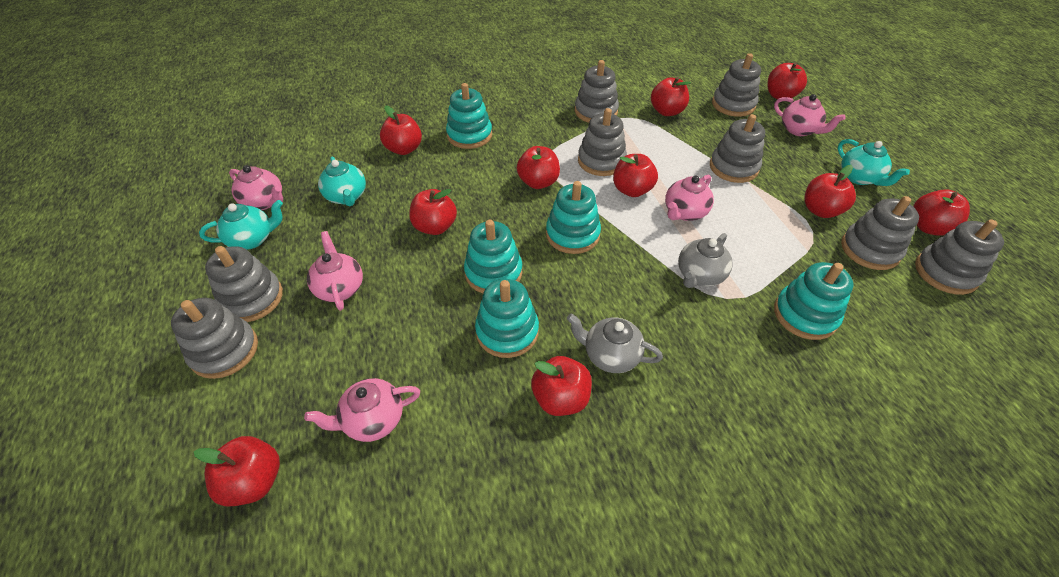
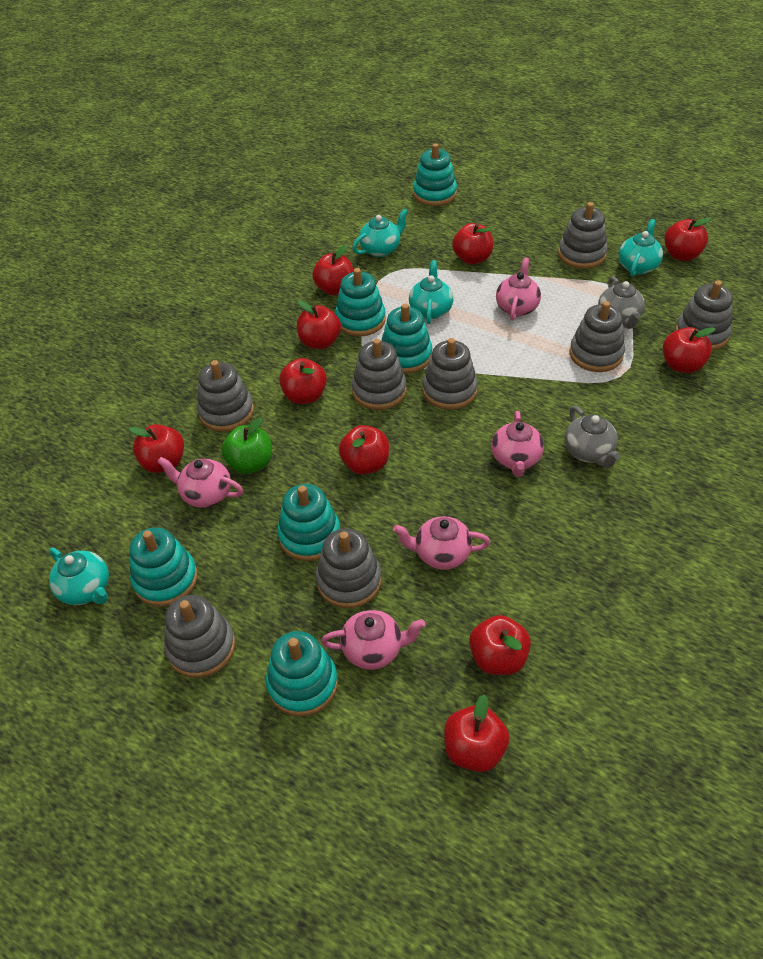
green apple: none = 0 -> [221,417,272,474] = 1
turquoise stacking toy: [446,83,492,149] [464,220,522,293] [475,279,539,358] [546,181,601,254] [774,262,853,340] = 5 -> [129,527,198,607] [266,631,338,717] [277,484,340,561] [335,268,386,336] [382,304,432,374] [413,143,457,206] = 6
turquoise teapot: [199,200,283,250] [318,156,366,206] [838,139,910,186] = 3 -> [49,548,109,605] [352,208,409,257] [409,260,453,324] [619,219,663,277] = 4

